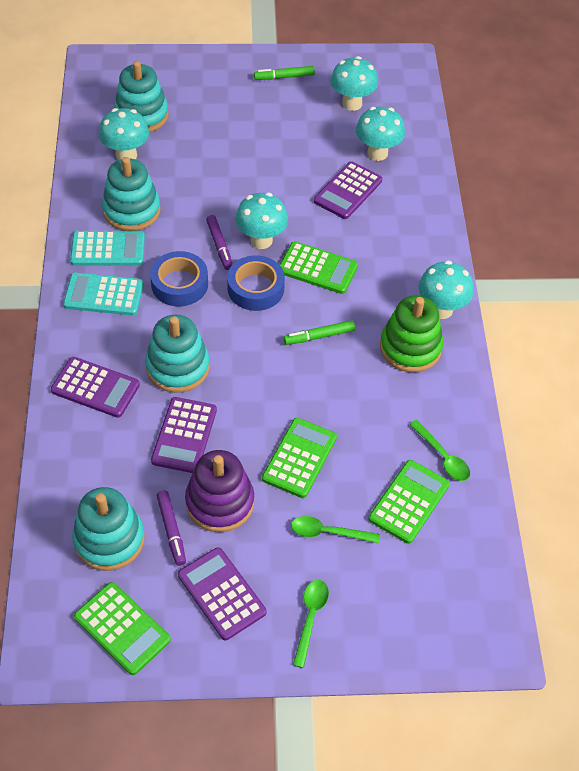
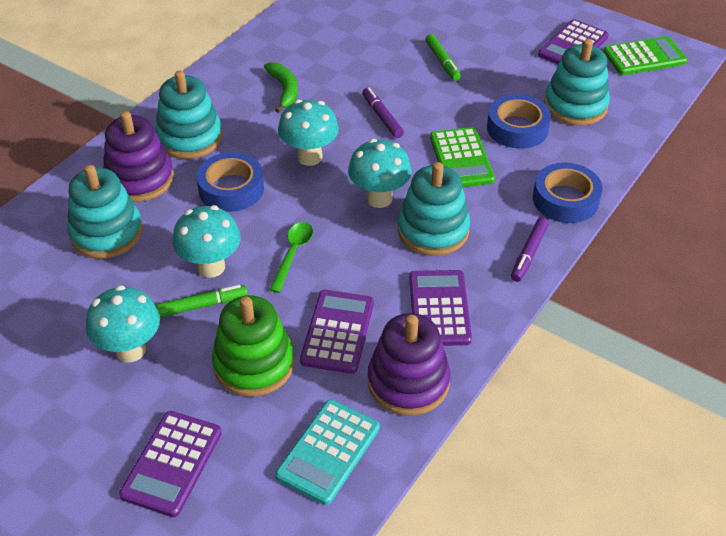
blue tape: [150,251,208,307] [227,255,285,311] = 2 -> [196,152,264,212] [487,94,551,149] [533,163,603,223] = 3
green banana: none = 0 -> [264,62,298,113] = 1
green calculator: [74,582,171,675] [262,418,337,498] [280,241,358,294] [369,460,450,544] = 4 -> [430,127,495,187] [603,36,687,75] = 2
green spoon: [291,516,380,544] [293,580,329,668] [409,420,470,481] = 3 -> [270,222,313,293] = 1
purple stacking toy: [185,450,254,532] = 1 -> [103,111,174,202] [368,313,450,416] = 2
turquoise calculator: [63,272,144,316] [70,231,145,266] = 2 -> [275,399,380,505] = 1
turquoise mushroom: [99,108,149,160] [235,193,288,249] [331,56,378,111] [356,107,405,161] [419,260,474,319] = 5 -> [86,285,160,363] [172,205,241,278] [278,99,339,166] [348,139,412,208] = 4

